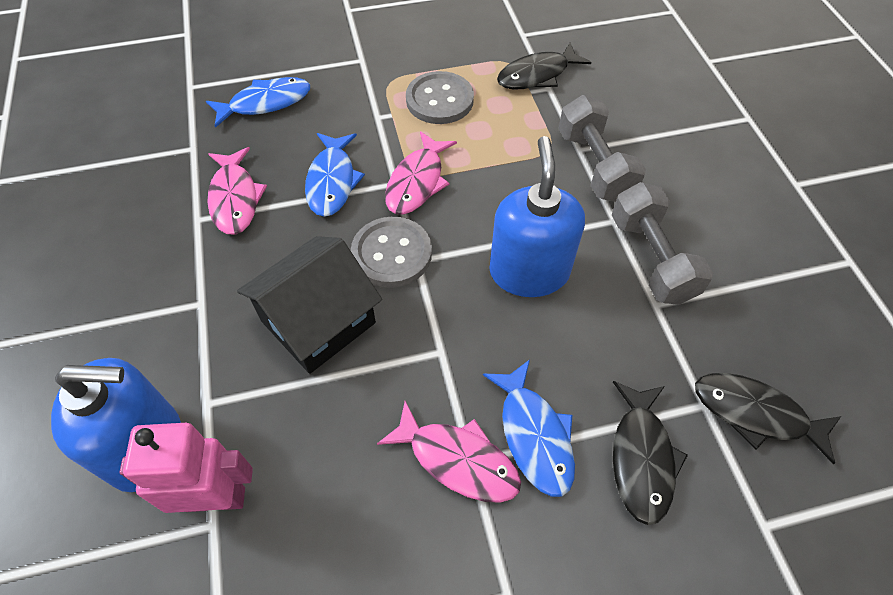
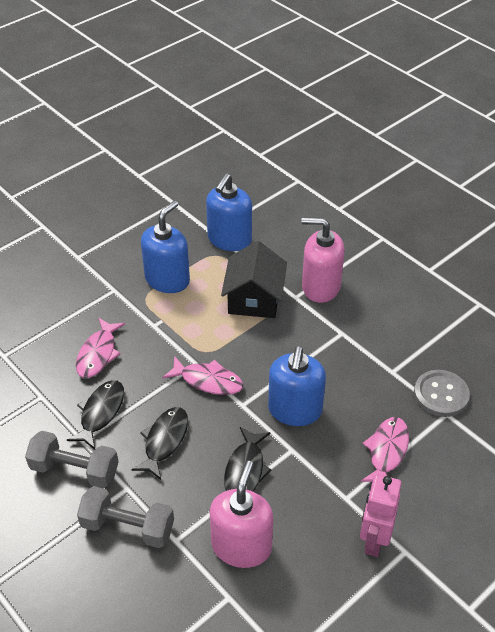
blue fish: [206,77,310,128] [305,133,365,217] [483,359,575,497] = 3 -> none = 0
blue soap dispenser: [51,358,181,492] [489,136,585,297] = 2 -> [141,201,190,293] [206,173,252,251] [268,346,326,426] = 3
grey button: [351,217,432,288] [406,71,474,124] = 2 -> [414,370,470,417] = 1
pink soap dispenser: none = 0 -> [209,461,273,568] [301,217,345,303] = 2

